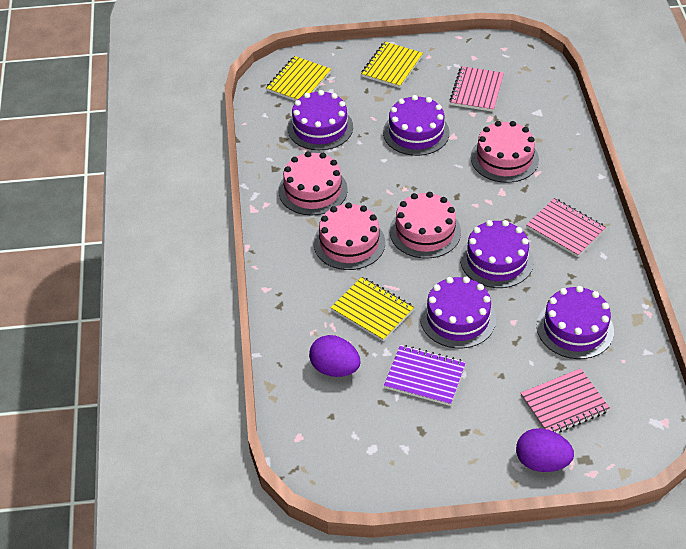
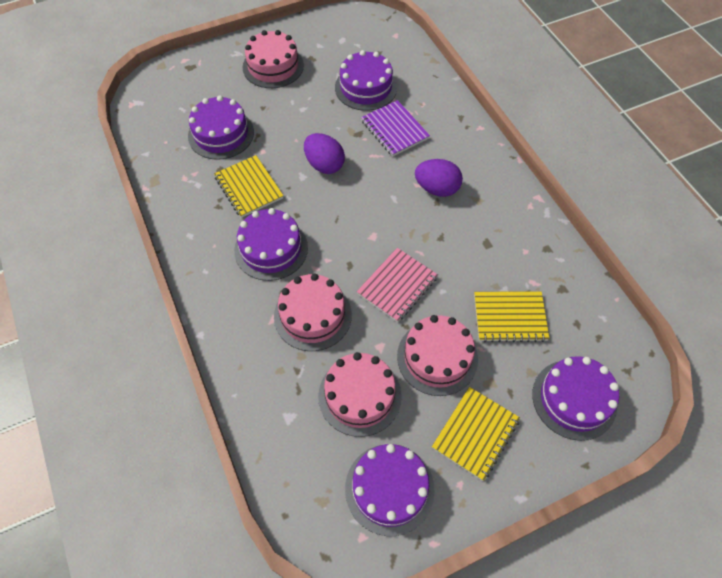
pink notebook: [449,66,504,112] [521,368,610,433] [526,198,606,257] = 3 -> [357,248,438,322] = 1

